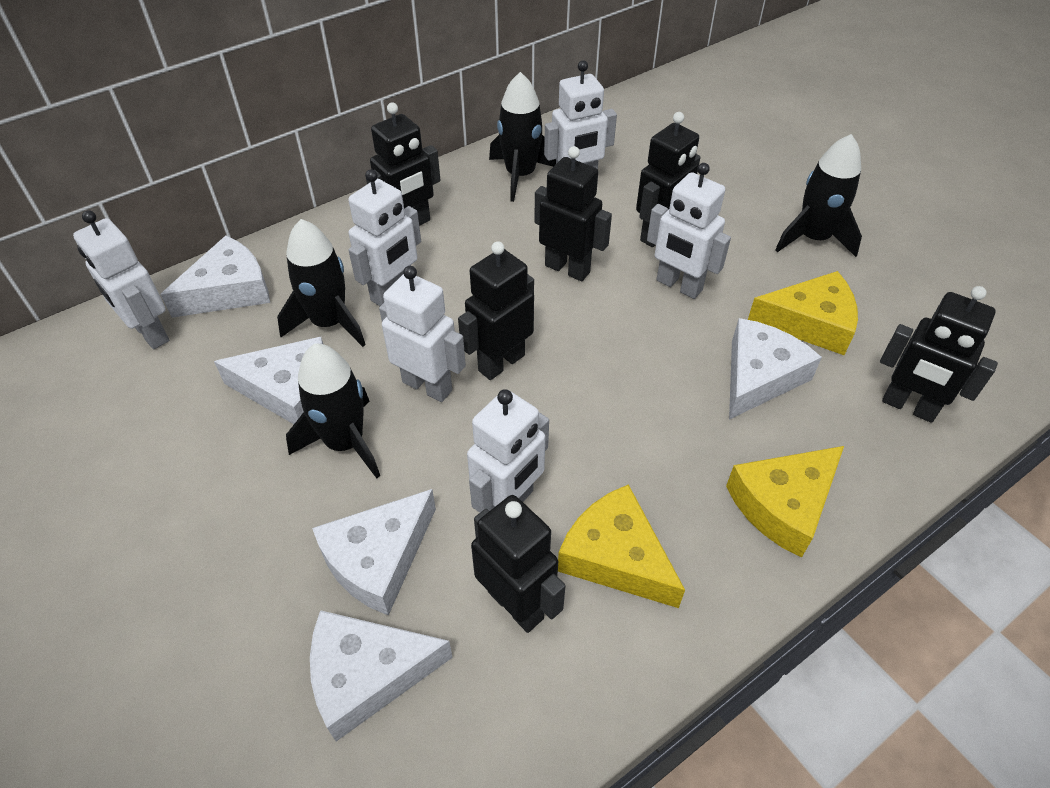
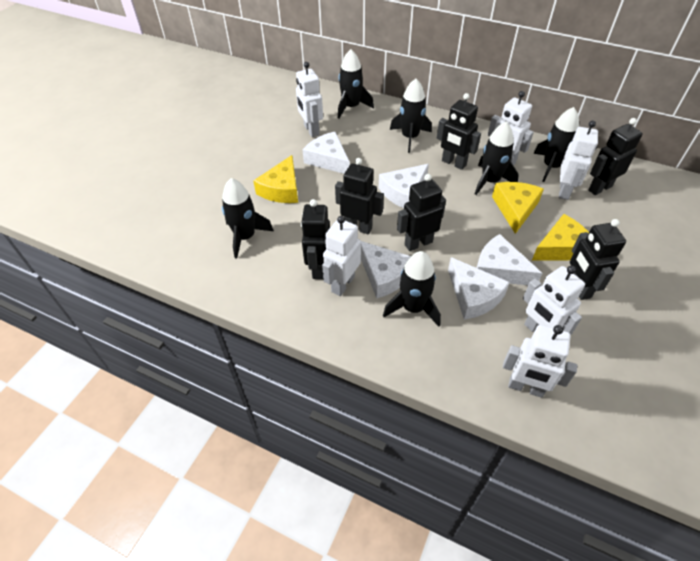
black rocket: [277,219,366,347] [286,343,380,478] [489,72,556,202] [775,134,862,257] = 4 -> [222,178,274,259] [338,49,374,118] [383,251,441,327] [390,79,432,153] [475,121,519,195] [533,107,579,182] = 6

